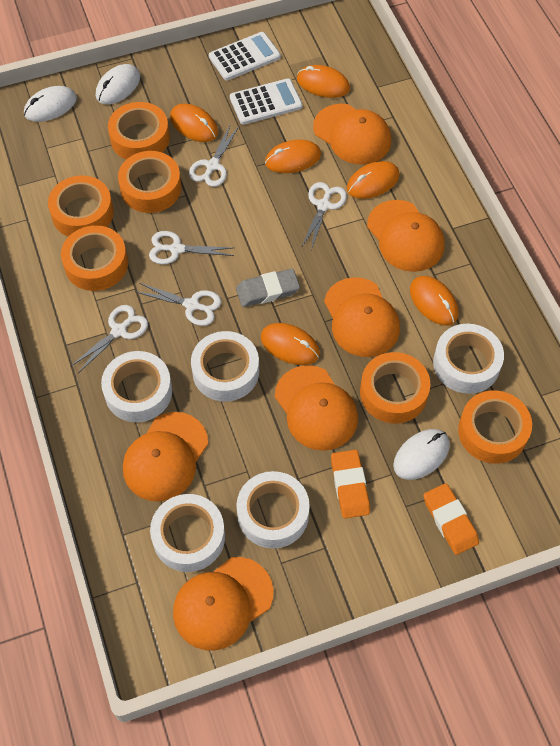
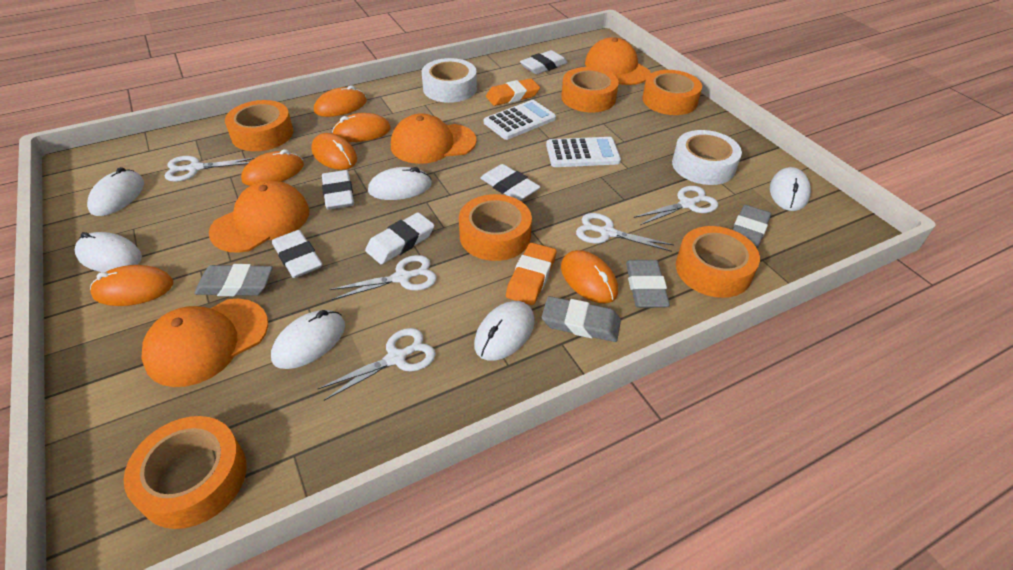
grey eraser: [236,269,300,307] = 1 -> [194,264,273,296] [542,296,621,342] [626,260,670,308] [733,205,771,248] = 4
orange cap: [123,412,208,502] [173,557,273,650] [275,365,358,451] [313,104,391,165] [324,277,400,357] [367,200,445,272] = 6 -> [141,299,268,387] [209,181,310,253] [391,113,476,164] [585,37,651,85] = 4
white eraser: none = 0 -> [272,230,323,278] [322,170,354,210] [365,212,434,264] [480,164,540,201] [520,50,568,74] = 5
white mouse: [24,86,77,122] [96,64,140,104] [393,429,450,480] = 3 -> [75,232,142,272] [87,167,144,216] [271,310,345,369] [368,167,432,200] [474,301,535,361] [770,167,811,211] = 6
white tape: [101,351,172,422] [150,494,225,572] [191,331,259,402] [237,471,310,548] [433,324,504,394] = 5 -> [422,58,477,103] [672,130,742,185] = 2

